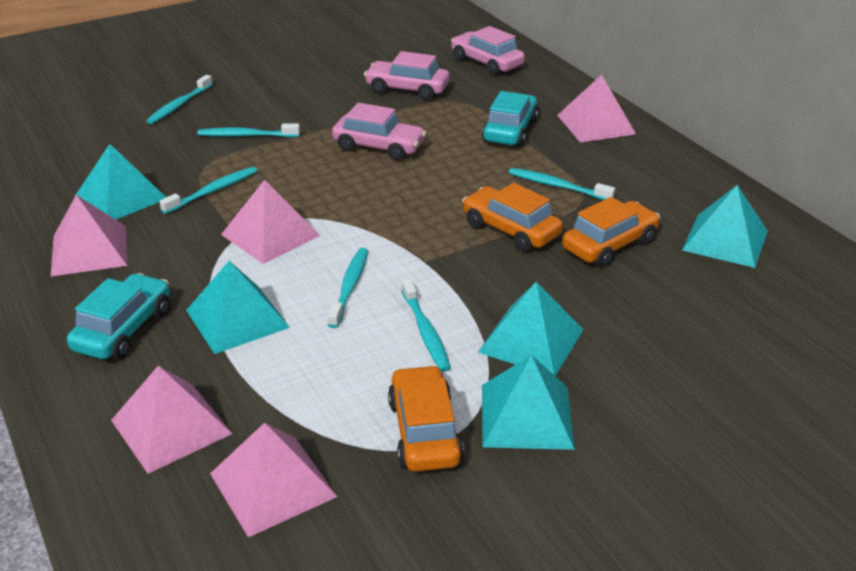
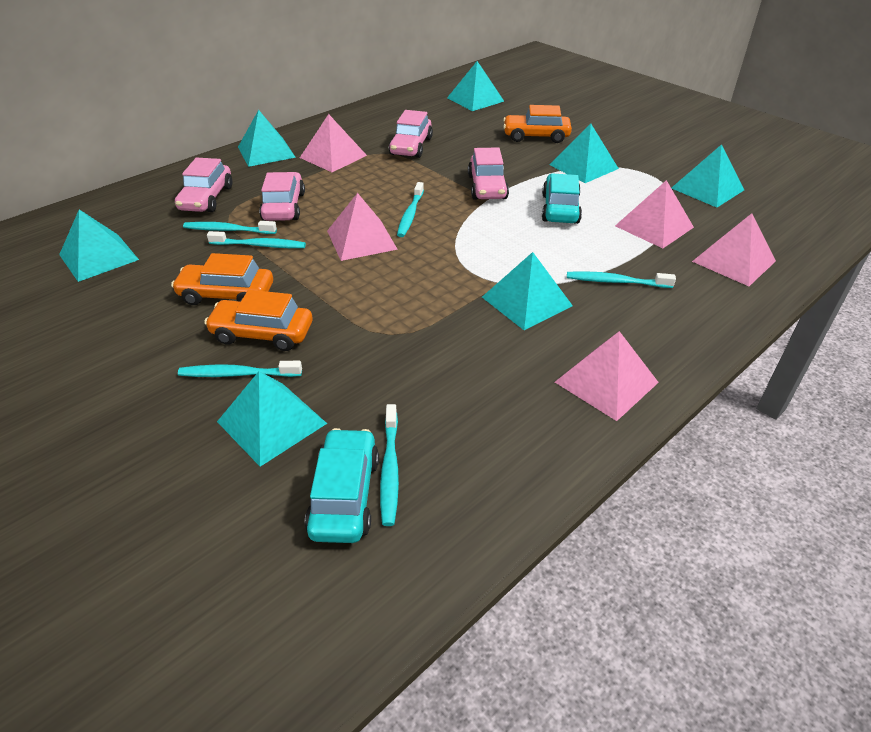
pink car: [332,103,426,161] [364,51,450,100] [451,26,525,76] = 3 -> [175,157,232,212] [259,172,305,221] [389,110,433,158] [468,147,509,200] = 4
turquoise pyramid: [75,144,166,220] [186,261,290,354] [478,282,584,376] [482,355,575,450] [682,185,768,268] = 5 -> [59,210,139,282] [217,371,327,467] [238,110,296,167] [447,61,504,111] [482,252,573,330] [549,124,619,183] [671,144,744,208] = 7

